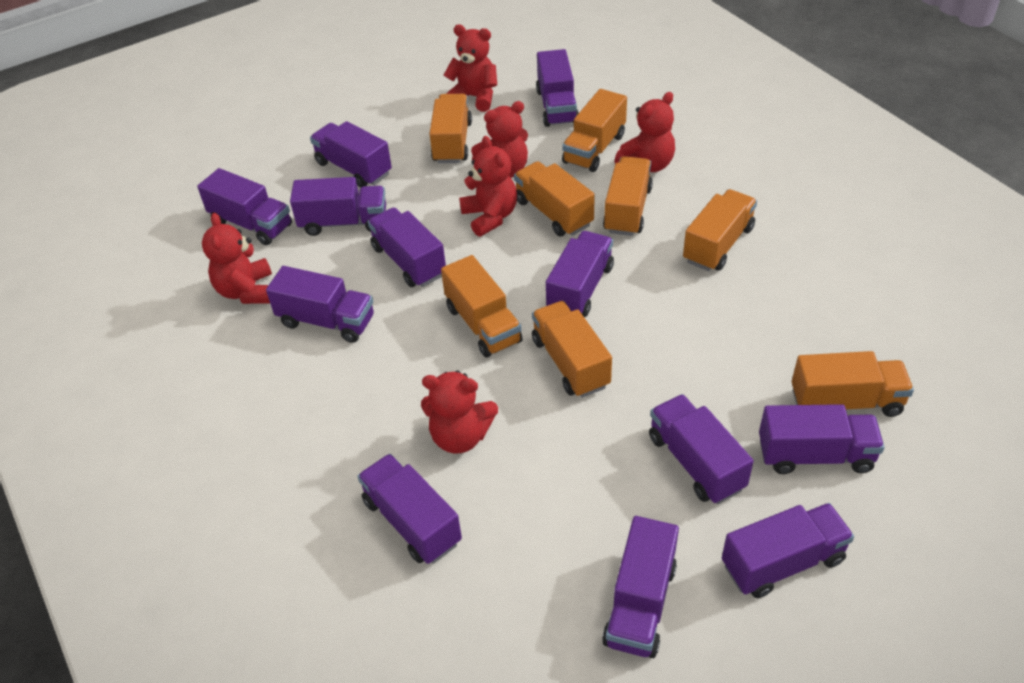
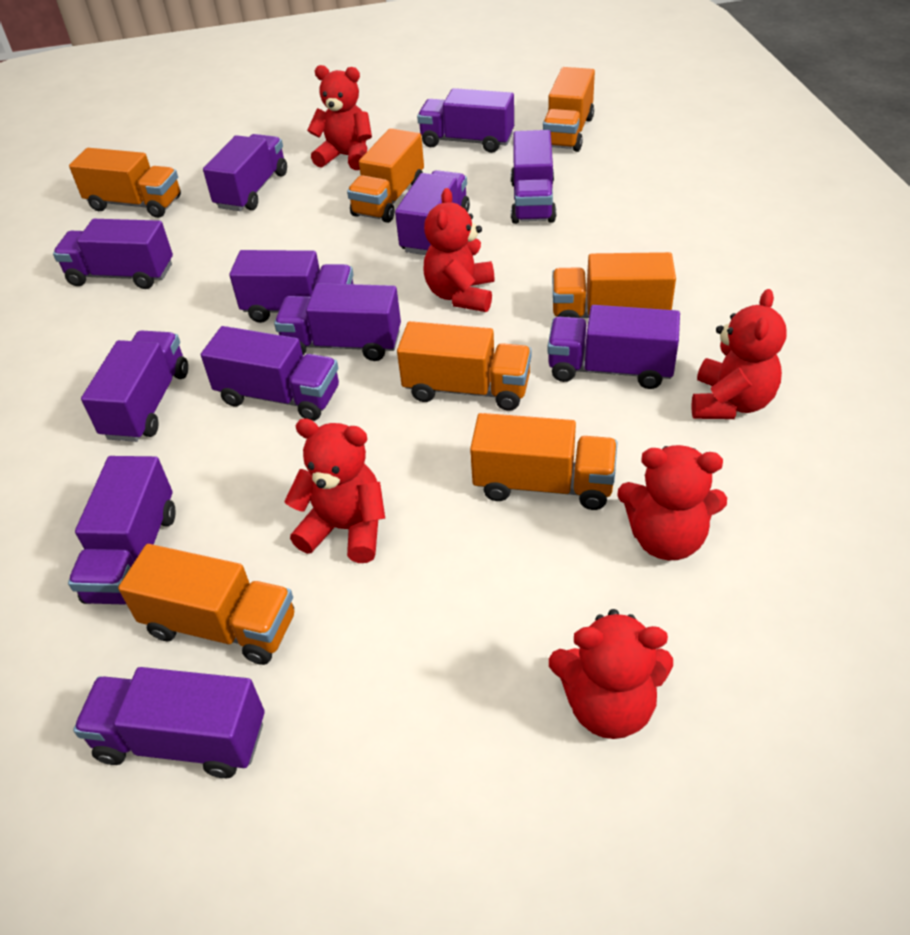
orange truck: [429,94,472,163] [441,255,523,358] [514,161,595,236] [532,301,612,398] [562,89,627,172] [603,156,653,236] [683,189,757,271] [792,351,914,417] = 8 -> [69,148,181,218] [118,544,294,665] [347,128,424,223] [397,321,532,411] [470,413,618,510] [543,67,595,152] [552,252,676,318] = 7

